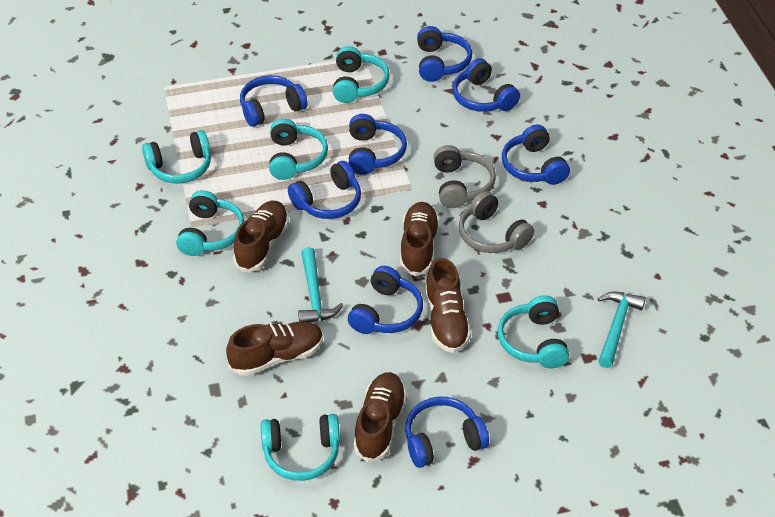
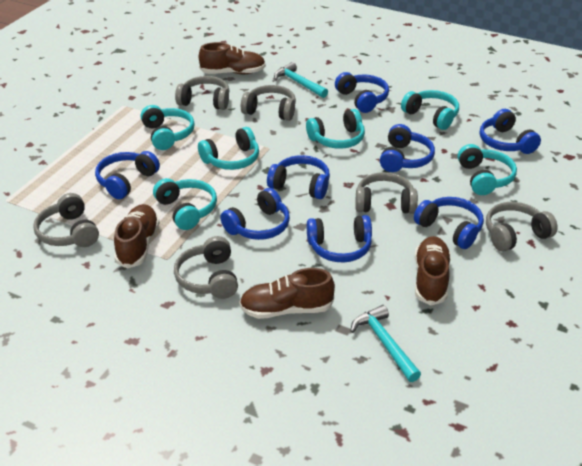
brown shoe: [226,321,323,376] [233,201,289,272] [353,372,407,462] [400,202,440,276] [425,258,471,353] = 5 -> [114,204,160,268] [199,42,266,74] [239,268,335,319] [415,236,451,305] = 4
grey headphones: [434,145,496,208] [459,191,534,253] = 2 -> [33,193,99,247] [174,236,238,299] [175,76,229,110] [241,85,296,121] [355,172,418,214] [486,202,558,252] = 6

